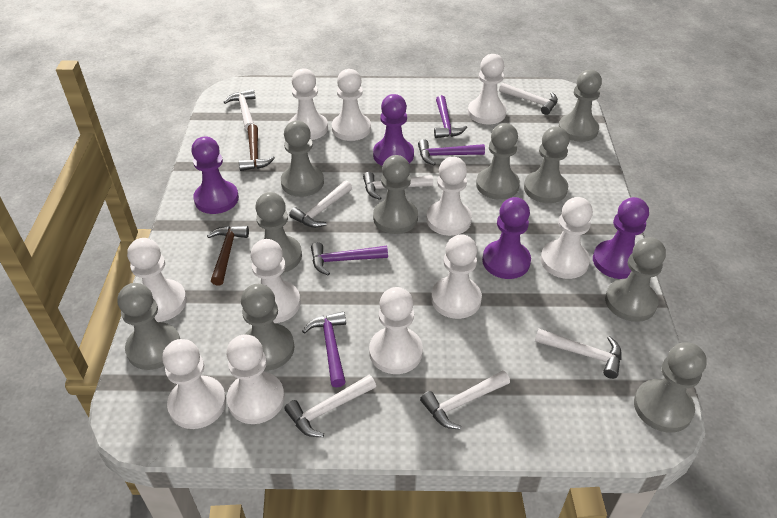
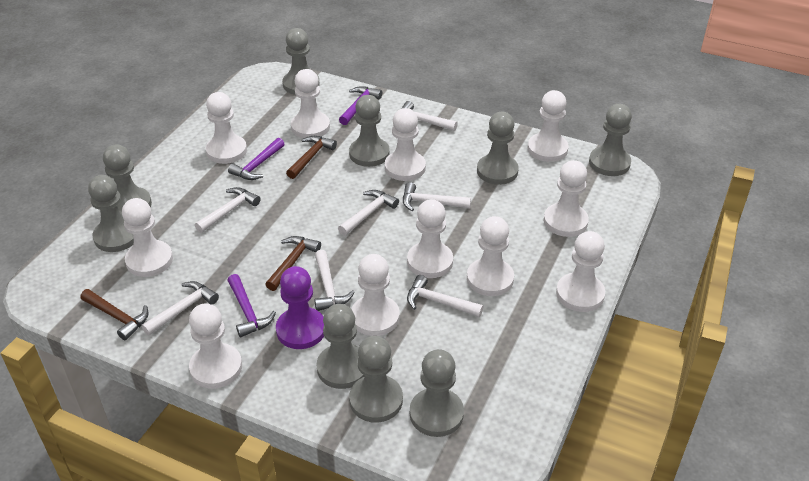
brown hammer: [207,226,249,286] [239,124,275,171] = 2 -> [80,289,149,340] [265,236,321,291] [286,136,337,179] = 3
grey pawn: [117,283,180,370] [241,284,294,371] [255,192,302,273] [281,121,324,197] [373,155,418,234] [476,123,520,200] [524,127,569,203] [558,70,602,142] [605,237,666,322] [634,343,707,433] = 10 -> [88,175,134,252] [103,145,152,214] [282,28,319,95] [316,304,365,389] [349,95,390,167] [349,336,403,423] [410,349,464,437] [477,112,519,185] [589,104,632,176] = 9
purple hammer: [302,311,346,388] [311,242,388,276] [418,139,485,165] [434,95,467,138] = 4 -> [227,274,276,337] [228,138,284,180] [339,86,382,125] = 3
purple pawn: [191,137,239,214] [373,94,414,166] [482,197,531,279] [593,197,649,279] = 4 -> [276,266,324,349] = 1

